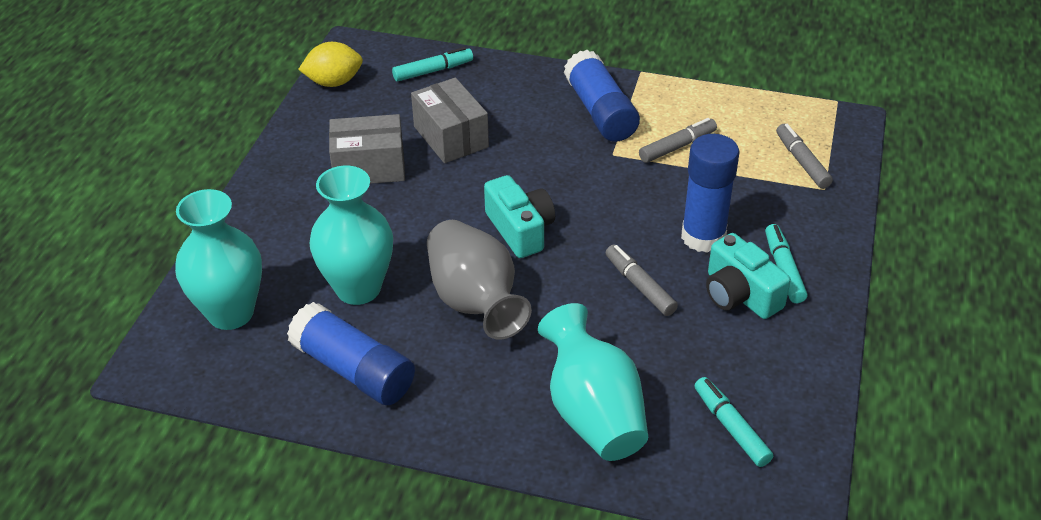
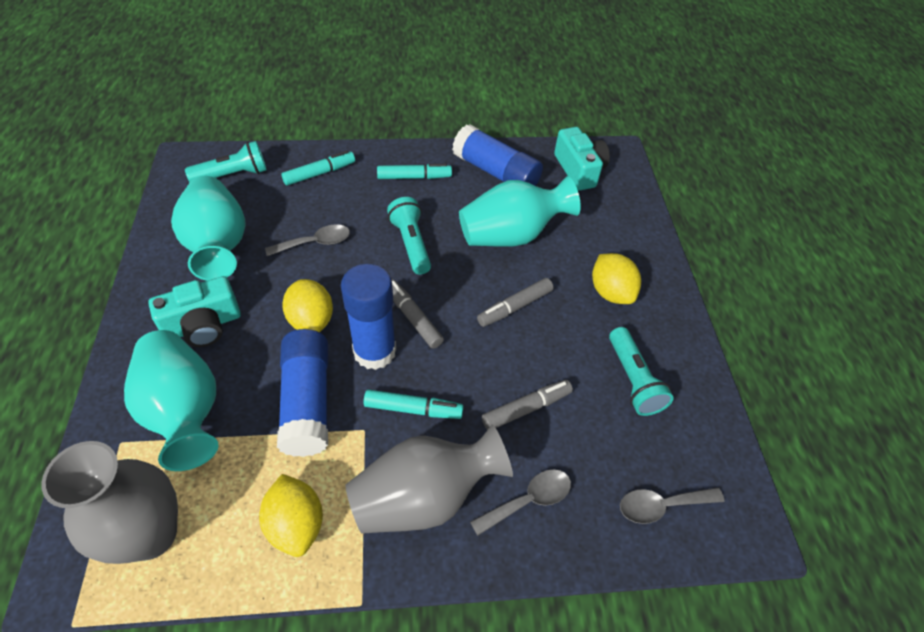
grey box: [329,114,405,184] [411,78,489,163] = 2 -> none = 0
grey spoon: none = 0 -> [265,224,350,256] [470,469,571,536] [620,487,725,524] = 3
grey vase: [427,220,532,339] = 1 -> [41,441,178,564] [346,424,513,534] = 2
turquoise flashlight: none = 0 -> [185,141,267,182] [387,197,431,275] [609,327,674,416] = 3
yellow lemon: [298,42,363,87] = 1 -> [259,474,323,557] [282,279,333,332] [592,253,641,304] = 3

